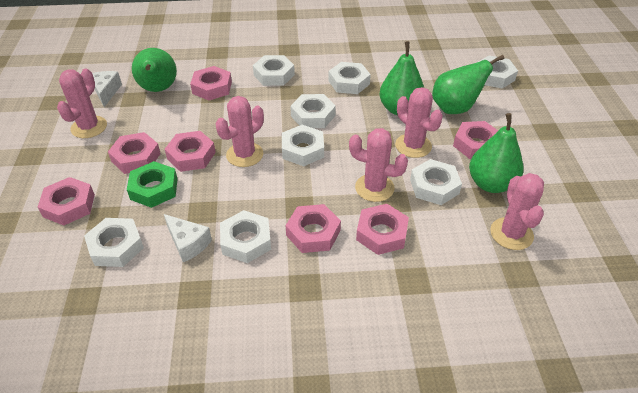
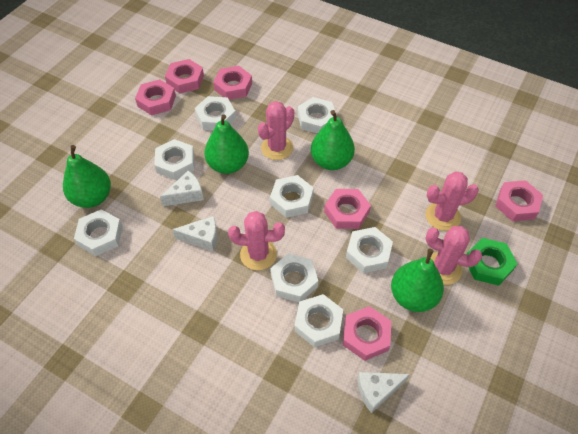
pink cactus: [57,69,107,138] [216,96,264,167] [349,128,408,202] [395,87,443,158] [490,173,544,250] = 5 -> [228,211,285,270] [258,101,294,160] [426,171,479,231] [426,226,482,285] = 4
pink nut: [38,177,95,225] [108,132,161,174] [165,131,216,172] [190,66,232,101] [285,204,341,253] [356,204,409,255] [453,121,498,159] = 7 -> [135,79,176,116] [165,59,204,93] [213,66,252,100] [324,189,371,229] [343,306,391,361] [495,180,543,221] = 6
white cheese: [92,71,122,107] [164,214,212,262] = 2 -> [160,171,204,206] [172,216,218,252] [357,372,410,413] = 3

